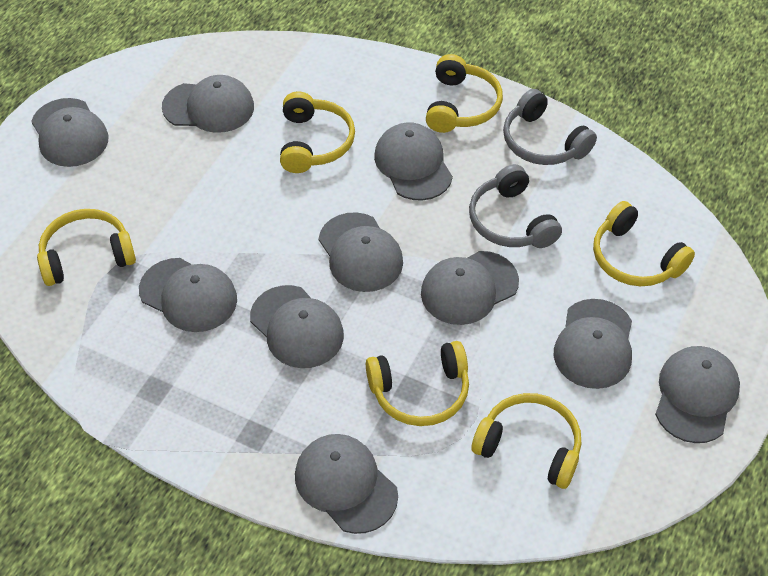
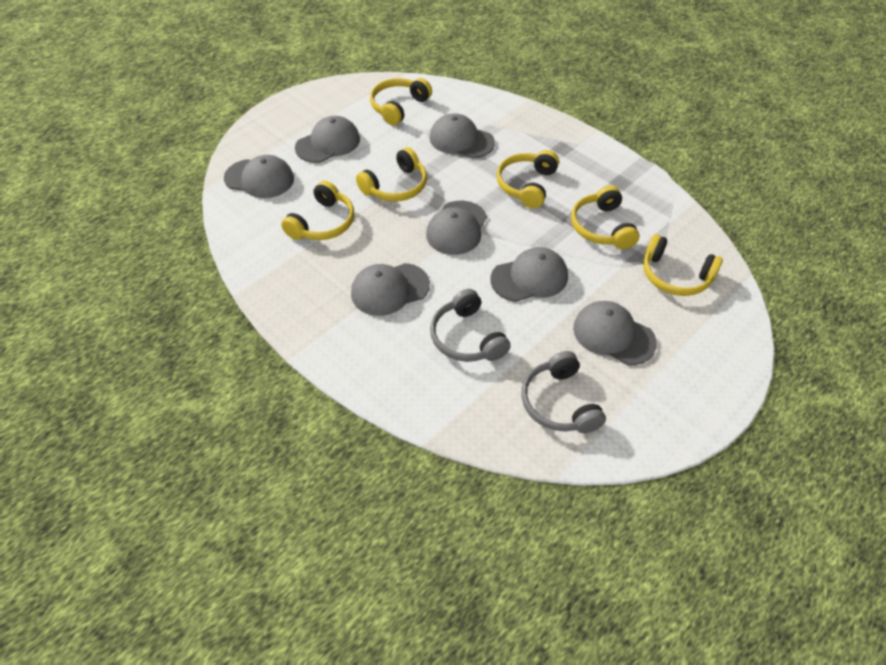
grey cap: [31,98,108,167] [139,258,237,332] [162,75,254,133] [250,285,344,368] [295,434,398,534] [319,212,403,292] [374,122,453,200] [421,251,519,325] [554,299,632,389] [655,346,740,443] = 10 -> [224,155,294,198] [295,116,360,163] [351,263,430,316] [426,201,487,255] [429,113,495,158] [490,247,568,302] [573,301,657,365] = 7

